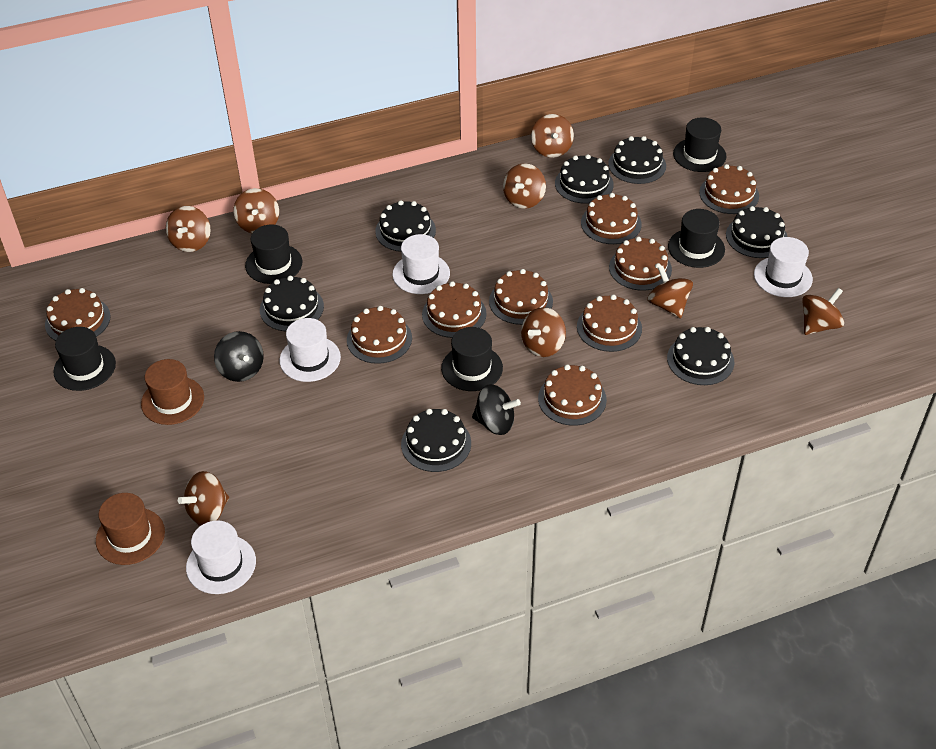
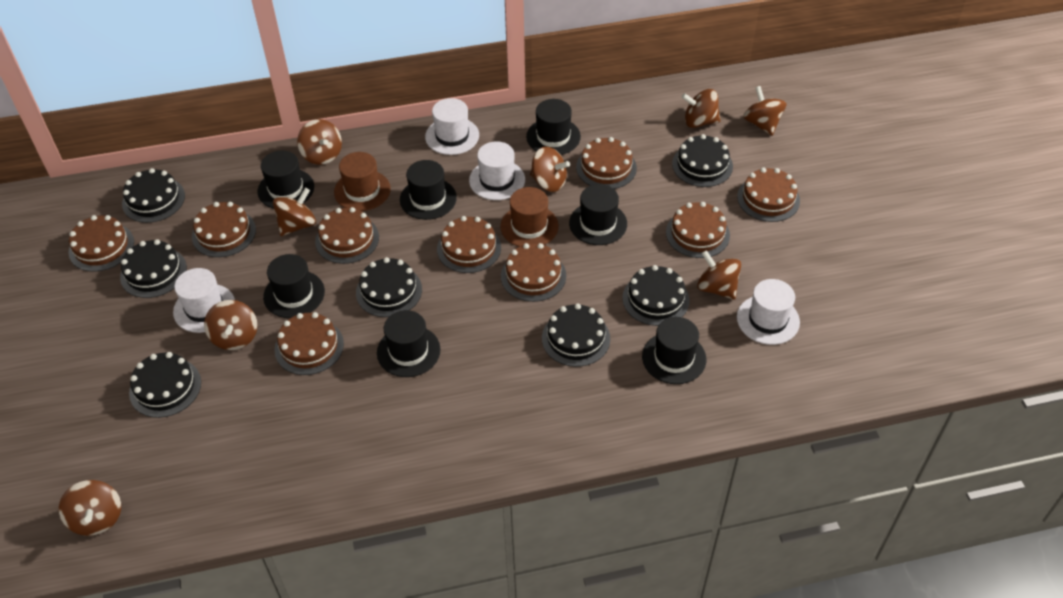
black hat: [53,327,116,391] [245,224,302,284] [441,327,503,391] [668,209,725,268] [673,117,726,172] = 5 -> [258,150,314,209] [263,254,325,318] [377,310,441,377] [400,160,457,220] [526,99,581,155] [569,184,627,245] [642,317,706,384] = 7
black spinning top: [214,331,264,382] [472,384,521,435] = 2 -> none = 0

